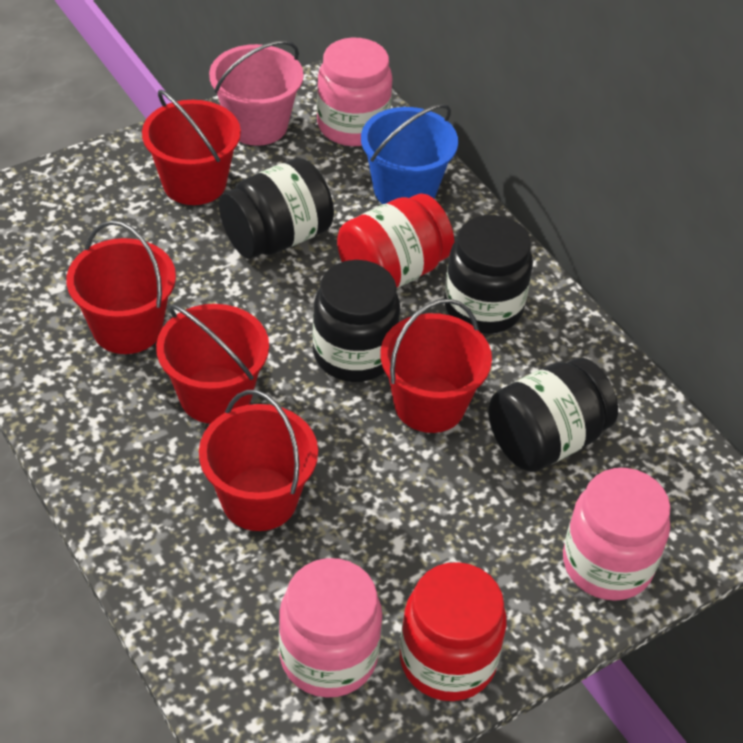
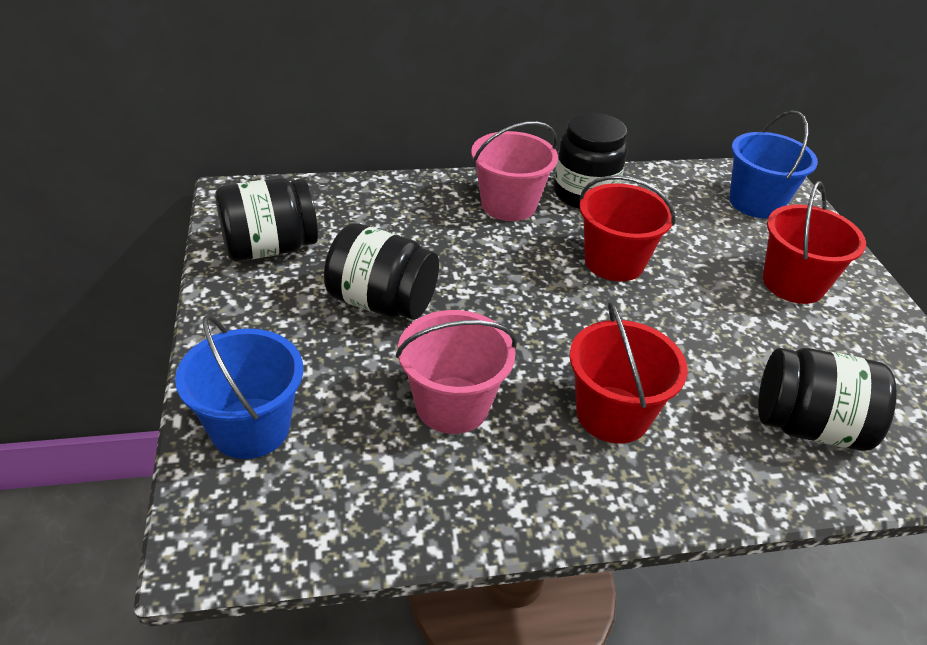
blue bucket: [361,104,458,204] = 1 -> [175,315,303,459] [729,110,818,218] = 2
pink bucket: [209,40,304,146] = 1 -> [396,310,517,434] [471,121,558,221] = 2
pink jar: [279,558,382,698] [317,38,393,146] [563,468,670,601] = 3 -> none = 0
red bucket: [66,221,176,354] [142,90,241,205] [156,304,269,424] [199,390,318,531] [380,298,492,433] = 5 -> [569,301,688,444] [579,175,675,281] [763,181,866,304] = 3
red jar: [337,193,454,288] [400,562,507,701] = 2 -> none = 0

